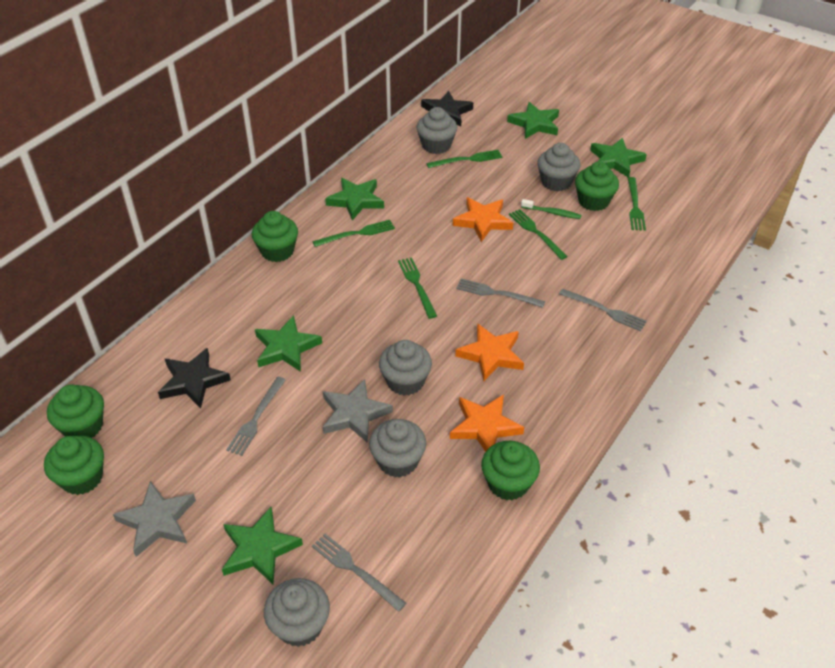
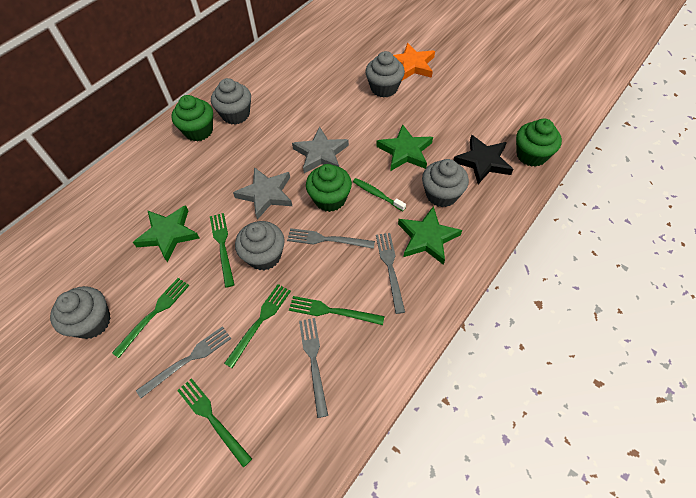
black star: [158,348,231,409] [421,91,473,126] = 2 -> [454,135,513,184] = 1
green cupcake: [44,435,104,495] [47,384,104,438] [252,211,298,262] [481,441,540,500] [575,162,619,211] = 5 -> [172,95,213,141] [306,164,352,212] [516,119,562,167] = 3
green star: [222,507,303,584] [255,315,322,372] [325,178,384,221] [507,102,559,139] [590,138,647,177] = 5 -> [133,205,199,262] [376,124,433,171] [398,206,462,265] = 3
orange star: [450,394,524,452] [453,197,513,242] [455,323,524,381] = 3 -> [393,43,435,80] = 1

